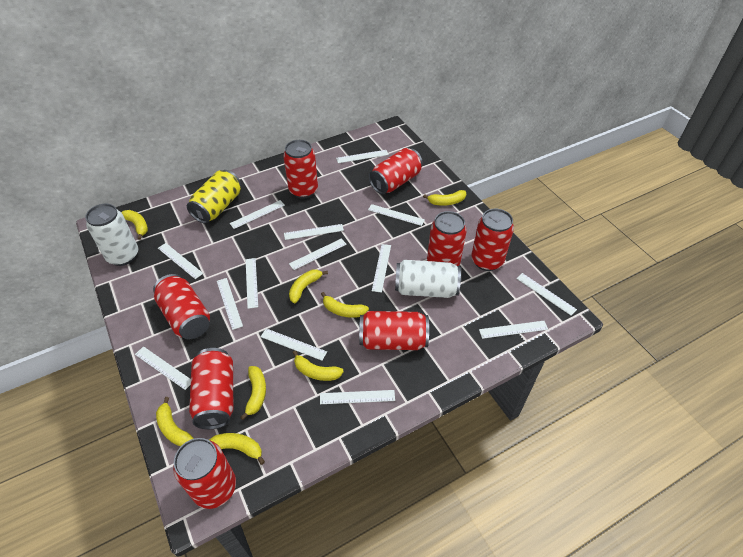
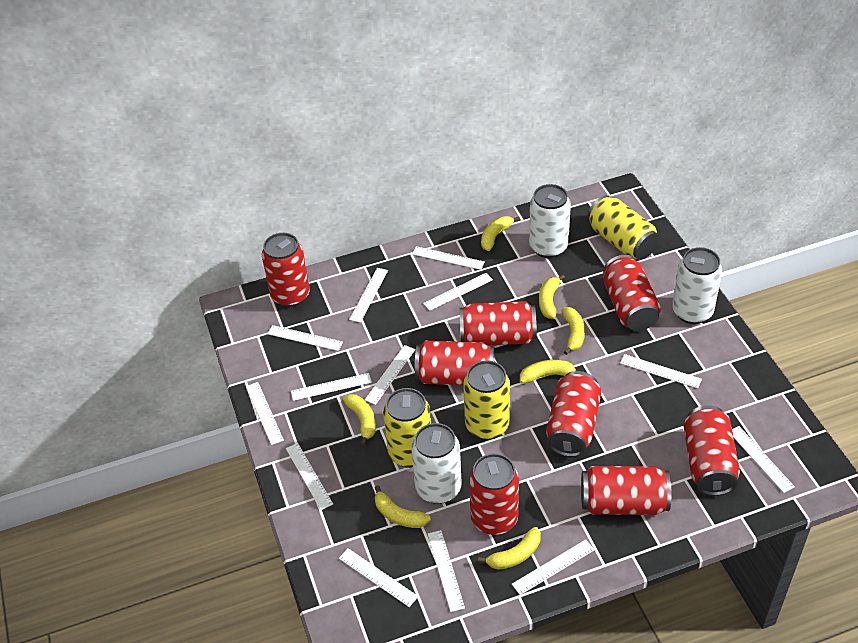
white can: [85,204,138,266] [395,260,461,298] = 2 -> [411,423,462,504] [529,184,571,258] [672,247,722,324] = 3
white ruler: [135,346,191,390] [158,243,203,279] [217,278,243,330] [230,200,285,229] [246,258,258,309] [260,328,327,361] [284,224,344,240] [289,238,347,270] [320,390,395,404] [336,150,389,163] [368,204,425,226] [372,244,391,293] [479,321,548,339] [516,273,577,315] = 14 -> [246,382,284,445] [267,325,343,351] [286,443,333,510] [291,373,372,401] [339,548,418,607] [349,268,388,323] [365,345,415,405] [412,246,485,270] [423,273,493,311] [428,530,465,612] [512,540,595,595] [620,354,702,388] [732,426,795,493] = 13
yellow banana: [121,210,148,240] [156,397,194,447] [209,433,265,465] [240,366,266,420] [289,270,328,303] [293,350,344,381] [321,292,369,318] [423,190,466,206] = 8 -> [342,394,376,445] [375,485,431,528] [478,527,541,570] [481,216,520,251] [520,360,577,384] [539,274,565,319] [562,307,585,355] = 7
yellow can: [187,170,241,224] = 1 -> [383,388,431,468] [463,360,510,440] [587,195,659,260] = 3

